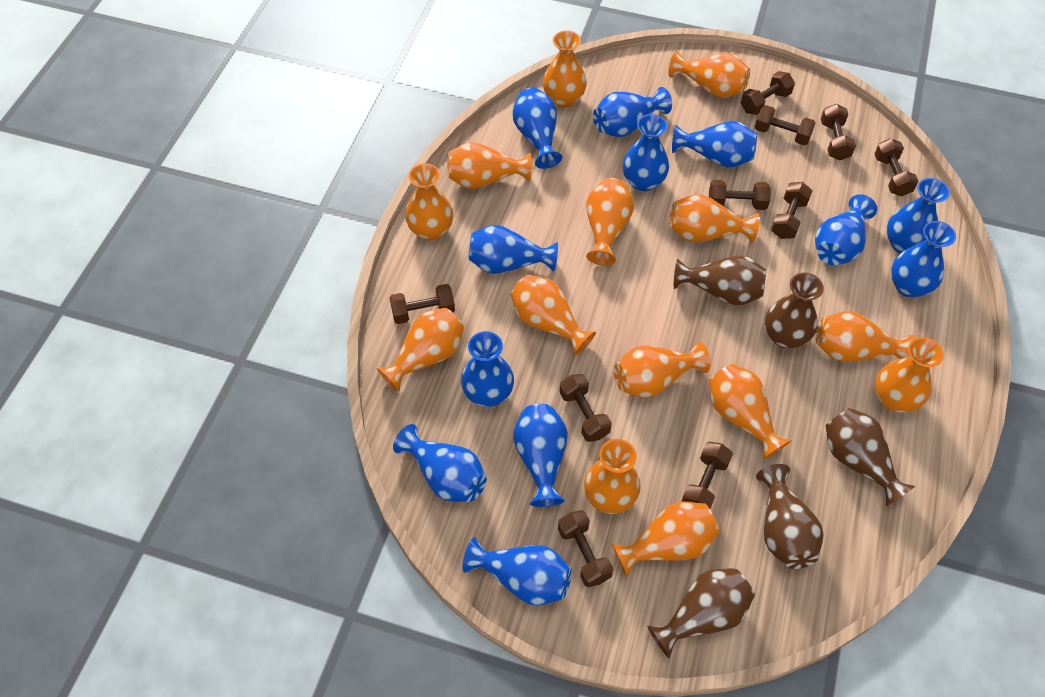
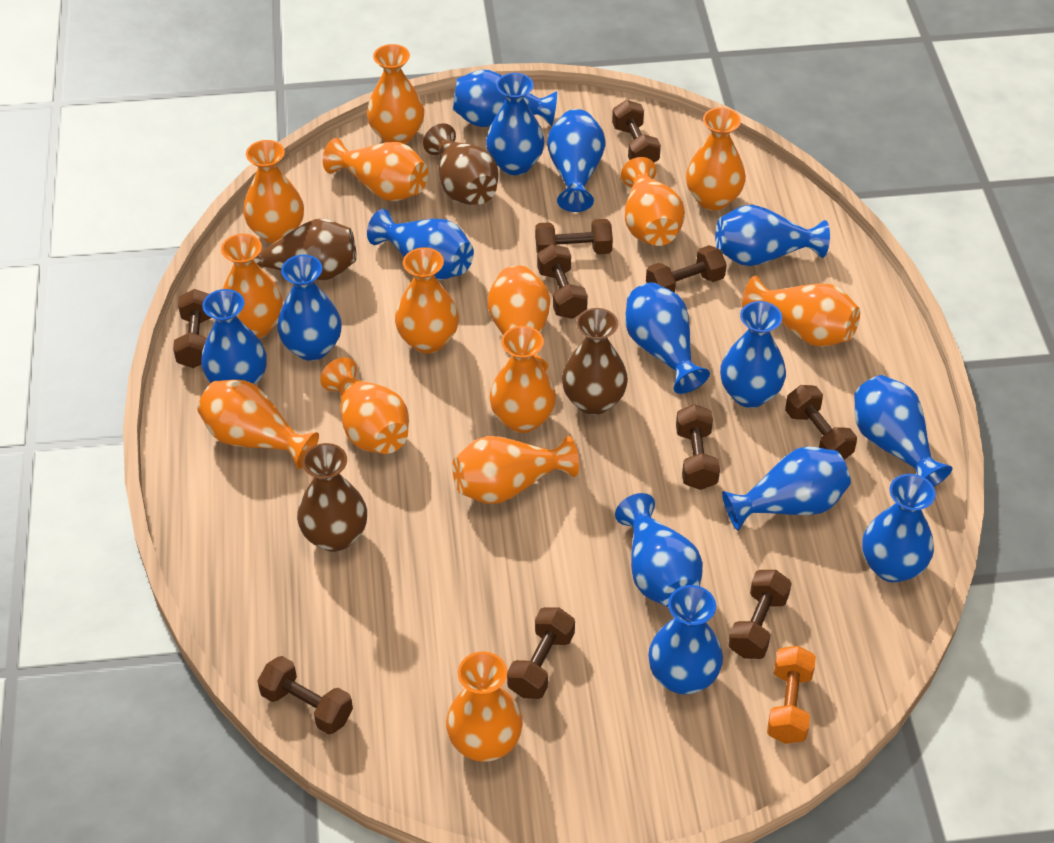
blue vase: [393,424,487,502] [461,331,514,407] [463,538,572,606] [468,225,558,274] [512,87,562,169] [513,404,568,507] [593,87,672,137] [623,114,669,192] [672,121,757,168] [815,194,877,265] [886,178,950,254] [891,221,956,298] = 12 -> [201,289,267,385] [277,255,342,361] [367,209,474,280] [453,70,557,127] [486,73,544,175] [547,109,606,212] [615,493,703,607] [625,282,710,394] [648,585,723,695] [715,205,830,266] [720,301,786,408] [722,447,851,531] [854,375,953,487] [862,474,936,583] = 14
brown vase: [647,568,755,659] [674,255,766,305] [756,464,823,569] [765,273,824,348] [825,408,915,506] = 5 -> [253,219,357,280] [297,443,367,552] [423,123,498,205] [562,308,628,415] = 4
orange dumbbell: none = 0 -> [767,646,816,744] = 1

